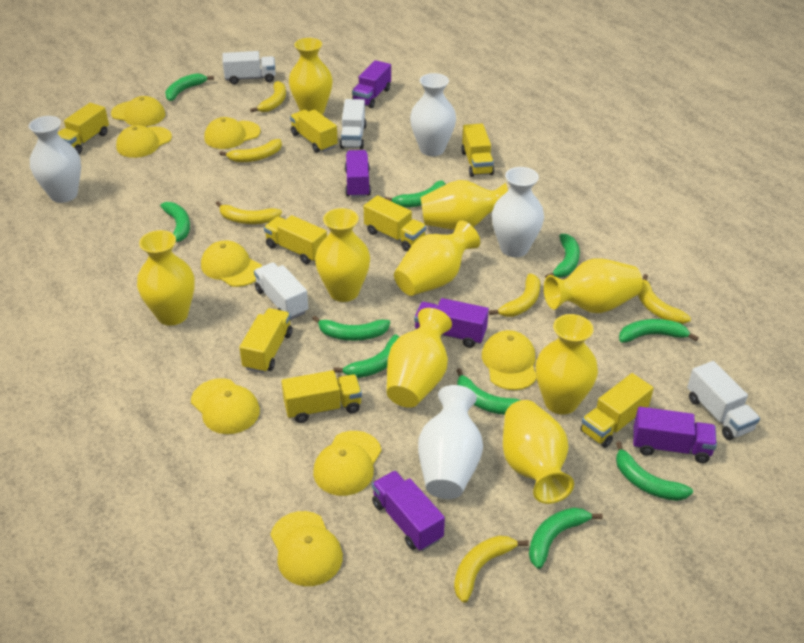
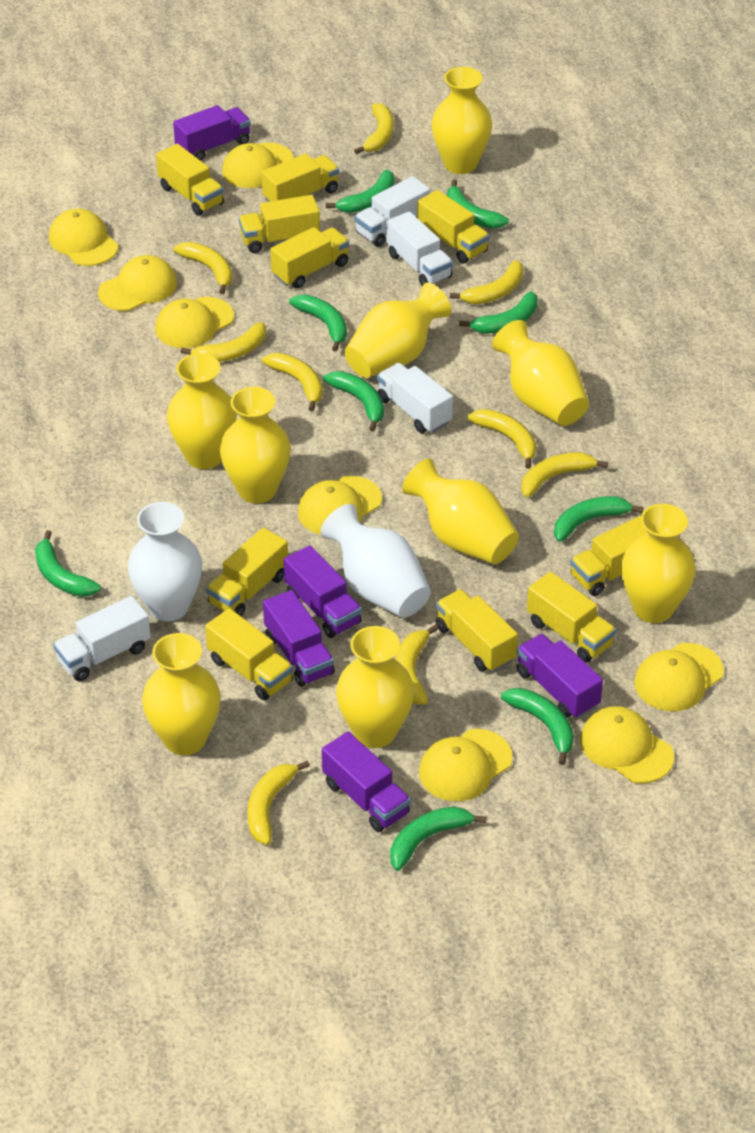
green banana: [160,202,190,242] [165,73,214,101] [312,316,390,341] [333,334,399,378] [385,180,446,208] [456,368,520,415] [529,507,603,569] [545,234,580,278] [616,441,693,501] [619,319,699,343] = 10 -> [35,530,101,597] [289,295,347,352] [323,371,384,432] [326,170,395,213] [390,807,487,871] [447,180,509,229] [459,291,538,334] [501,688,574,765] [554,496,644,542] = 9
white vase: [28,116,81,203] [410,73,456,156] [418,385,483,499] [492,167,544,257] = 4 -> [128,502,202,621] [320,504,431,618] = 2
yellow banana: [216,201,282,224] [219,139,282,162] [250,81,286,113] [454,536,529,603] [489,273,540,317] [638,274,691,324] = 6 -> [174,242,233,294] [181,322,266,362] [247,760,310,845] [262,353,323,412] [354,103,394,154] [396,624,439,705] [450,260,524,304] [468,409,536,469] [521,452,608,497] = 9
yellow truck: [58,103,109,154] [239,308,292,373] [264,215,327,264] [282,370,362,423] [290,109,338,153] [364,195,426,251] [461,123,494,177] [580,373,654,448] = 8 -> [156,144,224,216] [205,608,293,700] [206,528,288,616] [238,195,320,253] [262,153,339,202] [270,227,349,288] [417,190,490,264] [436,589,518,672] [527,572,616,663] [570,516,647,596] = 10

